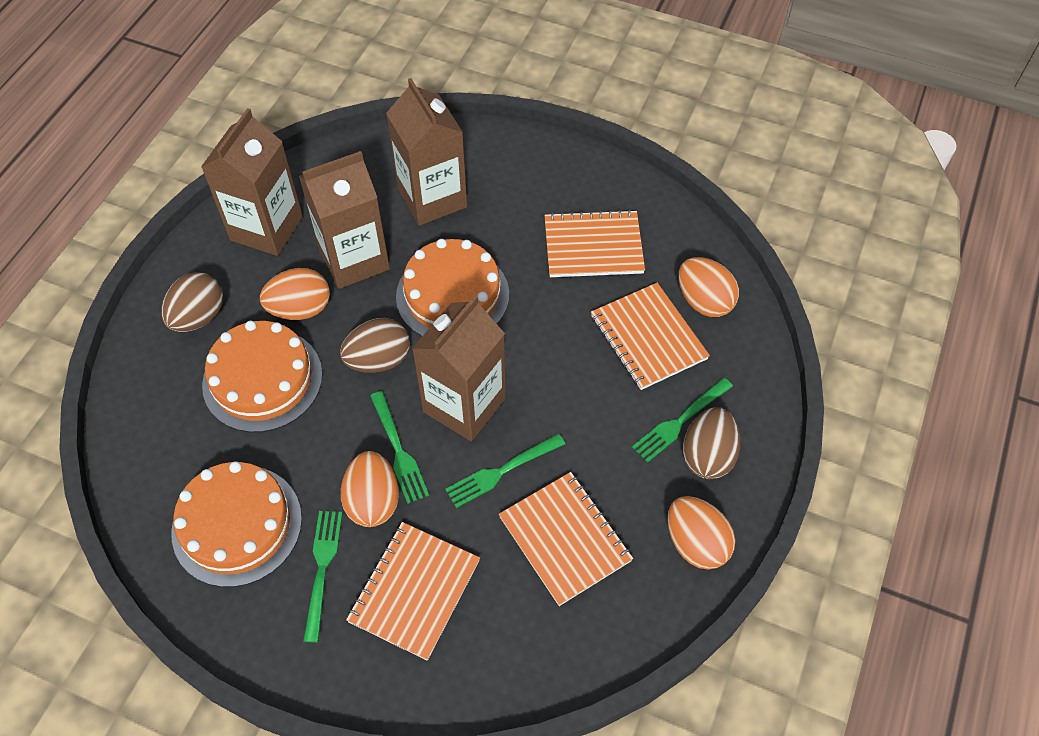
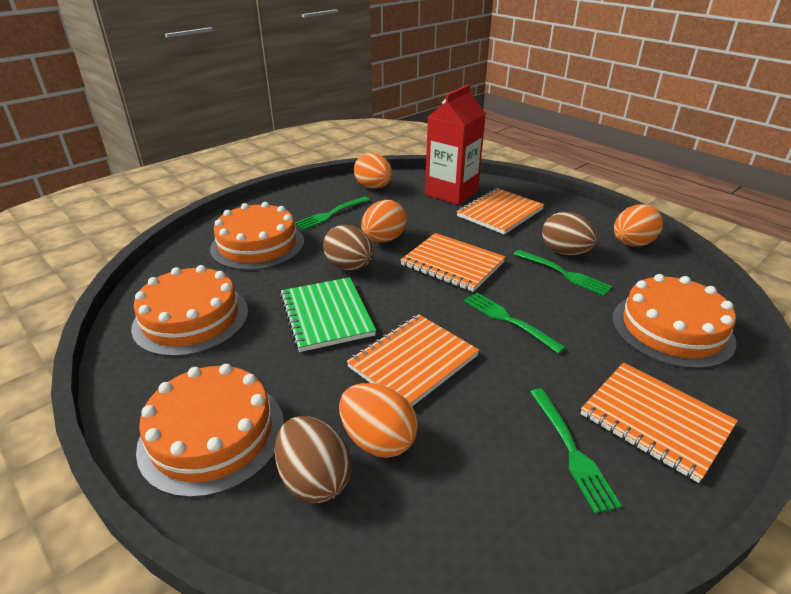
brown carton: [201,108,303,256] [299,151,390,289] [386,78,467,226] [412,295,506,441] = 4 -> none = 0
green notebook: none = 0 -> [280,277,376,352] = 1
orange cake: [171,461,302,587] [202,321,322,432] [396,239,509,336] = 3 -> [131,265,248,357] [136,364,284,498] [210,202,304,270] [612,274,736,369] = 4
red carton: none = 0 -> [425,84,486,205] = 1

